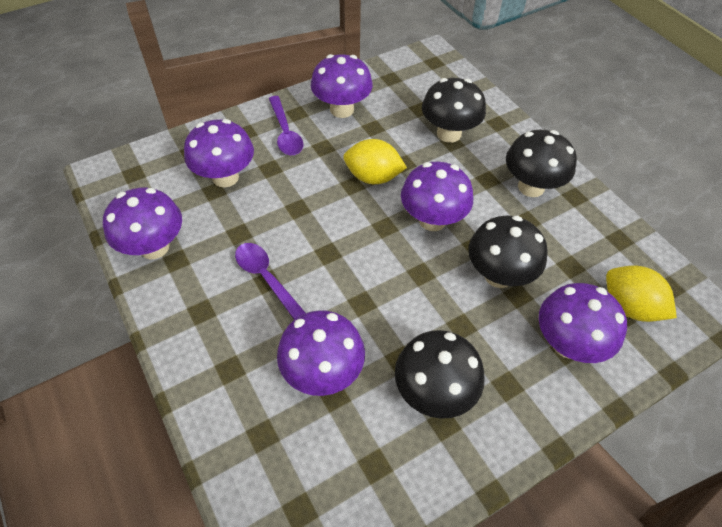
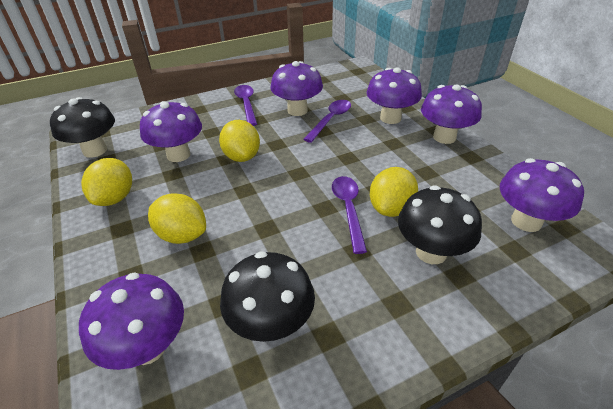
black mushroom: [395,330,485,419] [422,78,486,143] [469,215,548,288] [506,130,577,197] = 4 -> [50,97,115,158] [220,251,315,342] [398,185,482,264] = 3
purple spoon: [235,243,305,319] [269,96,304,155] = 2 -> [234,85,257,126] [303,100,351,143] [332,176,367,254] = 3
yellow lemon: [343,139,407,184] [606,266,677,322] = 2 -> [81,158,132,206] [148,193,206,244] [219,120,260,162] [370,167,418,217] = 4

